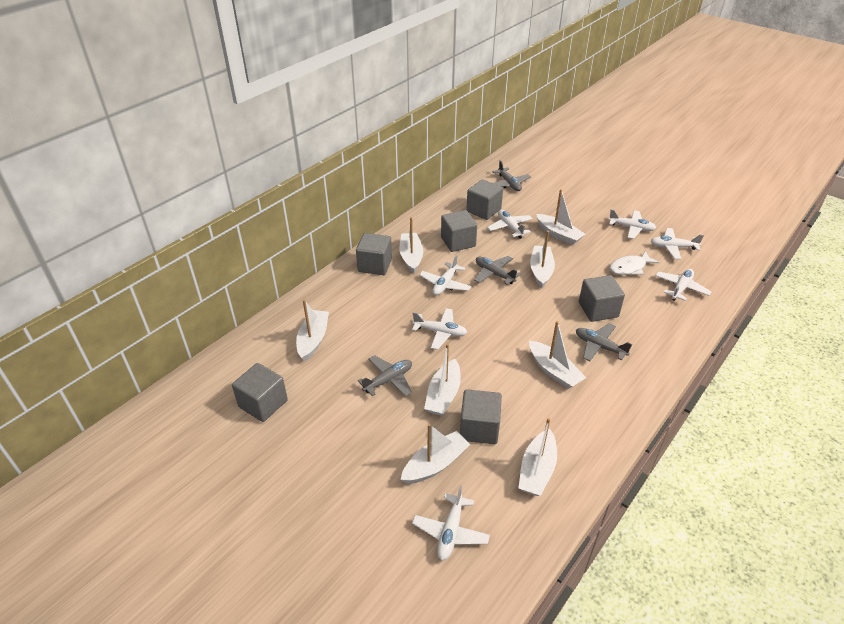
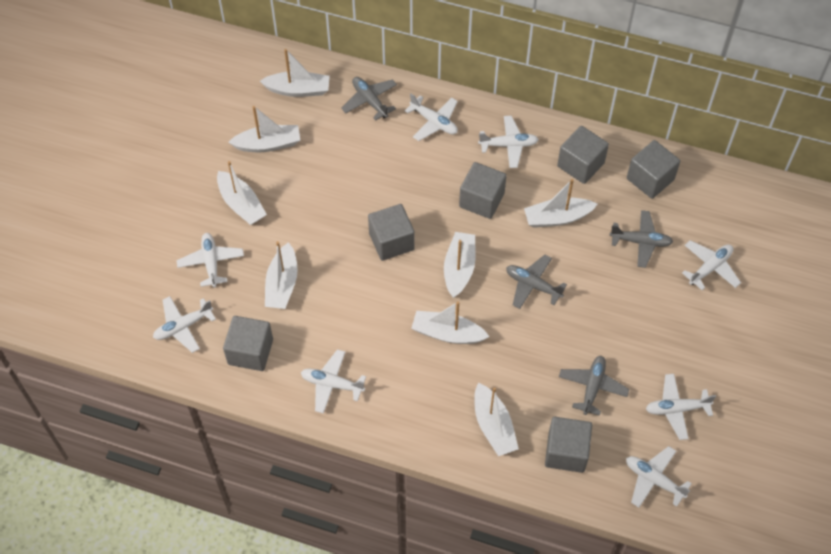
white fish: [610,251,660,275] = 1 -> none = 0
white plane: [412,308,467,350] [412,485,490,560] [419,255,471,296] [487,210,533,239] [608,209,656,239] [651,228,704,260] [655,269,711,301] = 7 -> [153,296,216,353] [176,233,244,288] [301,349,366,414] [405,94,458,141] [478,116,539,168] [626,446,692,508] [646,374,716,440] [682,240,741,290] = 8

